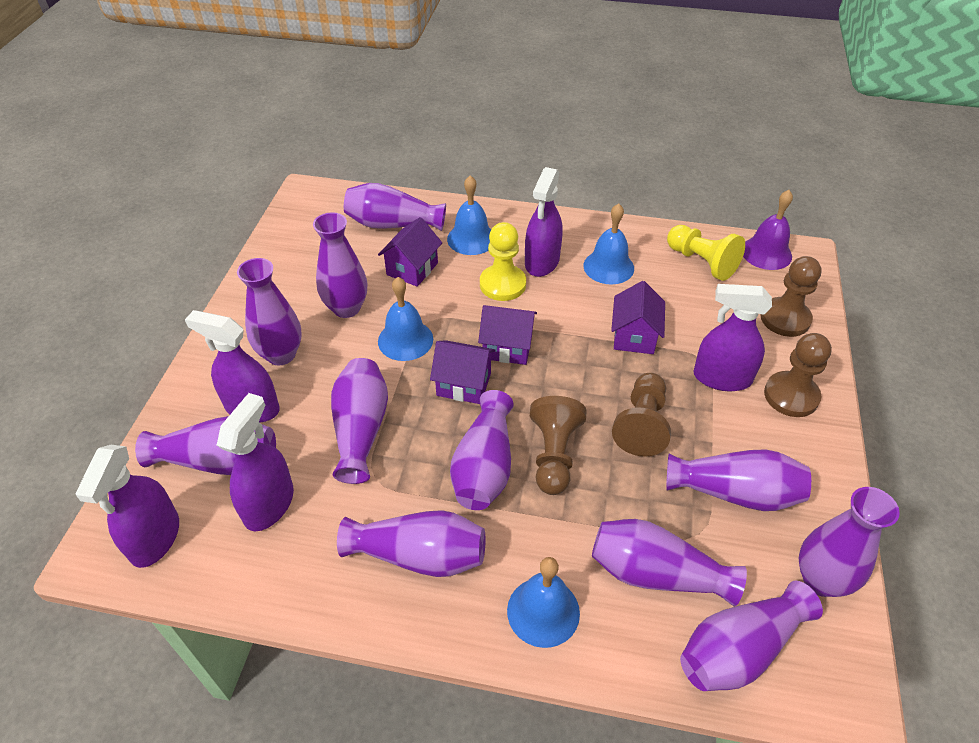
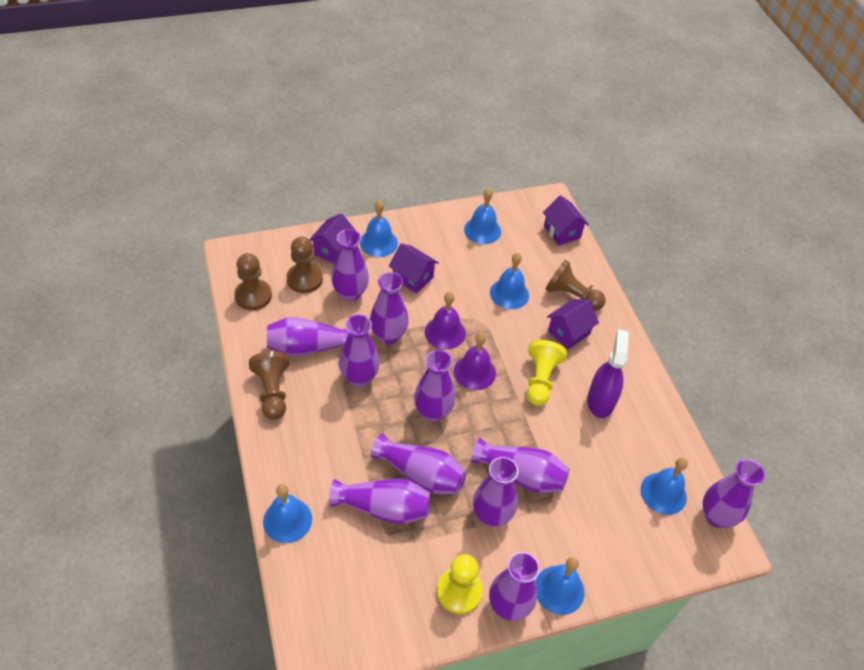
blue bell: [378,277,433,361] [447,176,491,255] [507,557,580,648] [584,203,634,284] = 4 -> [263,484,312,543] [360,200,398,257] [464,188,501,244] [490,253,529,309] [535,557,585,615] [640,457,688,515] = 6
purple bell: [743,190,793,270] = 1 -> [425,292,466,349] [454,332,496,390] = 2
purple spray bottle: [75,445,179,568] [185,310,280,423] [217,393,294,531] [525,167,563,277] [693,284,772,391] = 5 -> [587,329,629,418] = 1

